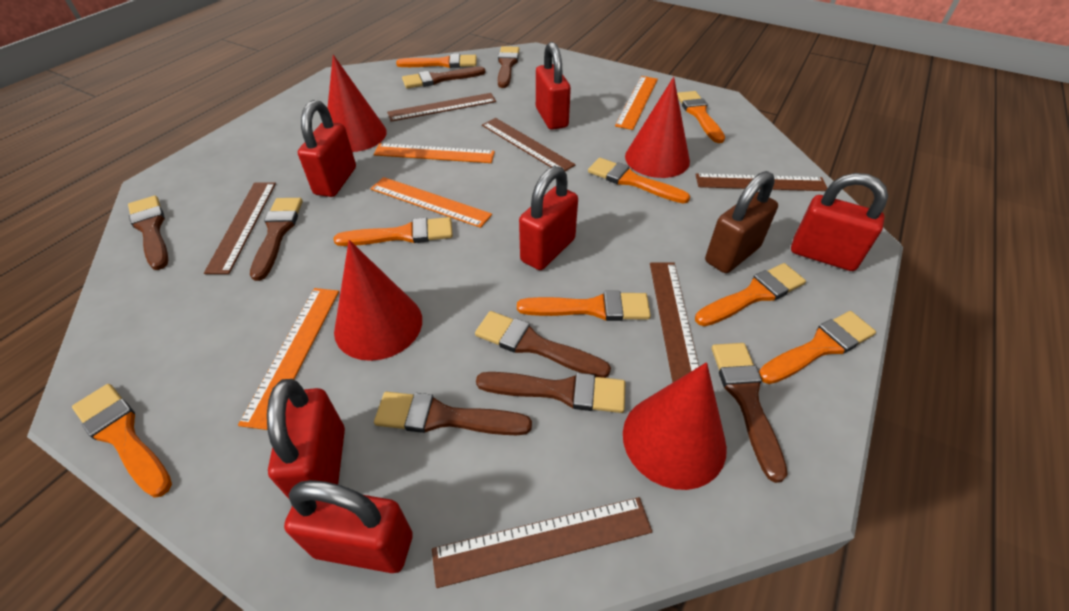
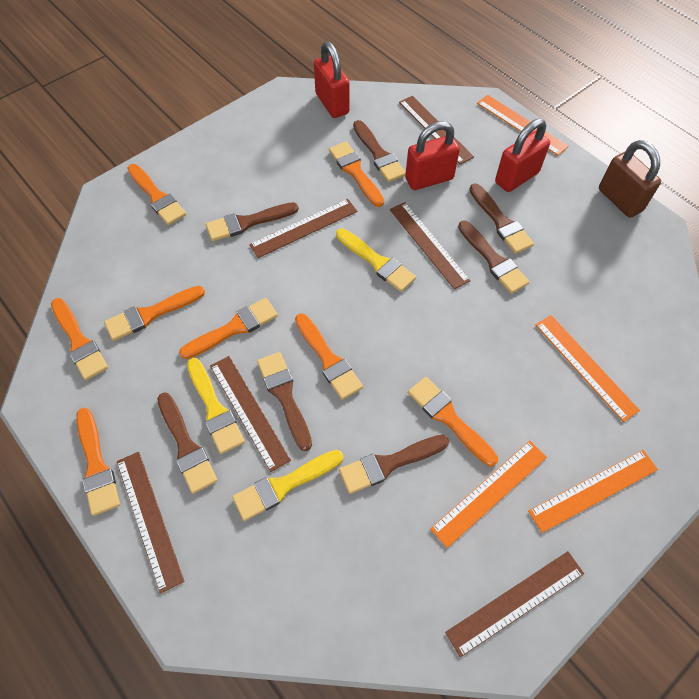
brown brush: [128,196,168,270] [250,198,303,281] [374,392,532,435] [402,67,485,88] [475,311,611,378] [476,372,625,413] [498,46,519,88] [712,343,788,483] = 8 -> [157,393,217,494] [206,202,299,241] [257,352,312,451] [339,435,449,494] [353,120,406,182] [458,220,529,294] [469,183,534,254] = 7
red cone: [328,55,387,152] [334,240,422,361] [623,362,727,490] [625,77,690,178] = 4 -> none = 0
red padlock: [267,379,345,499] [284,480,413,573] [298,100,356,197] [519,166,578,270] [536,42,571,130] [791,173,888,271] = 6 -> [314,41,349,118] [405,121,460,190] [495,118,550,192] = 3
yellow brush: none = 0 -> [187,358,245,454] [232,450,343,521] [336,228,416,292] = 3

